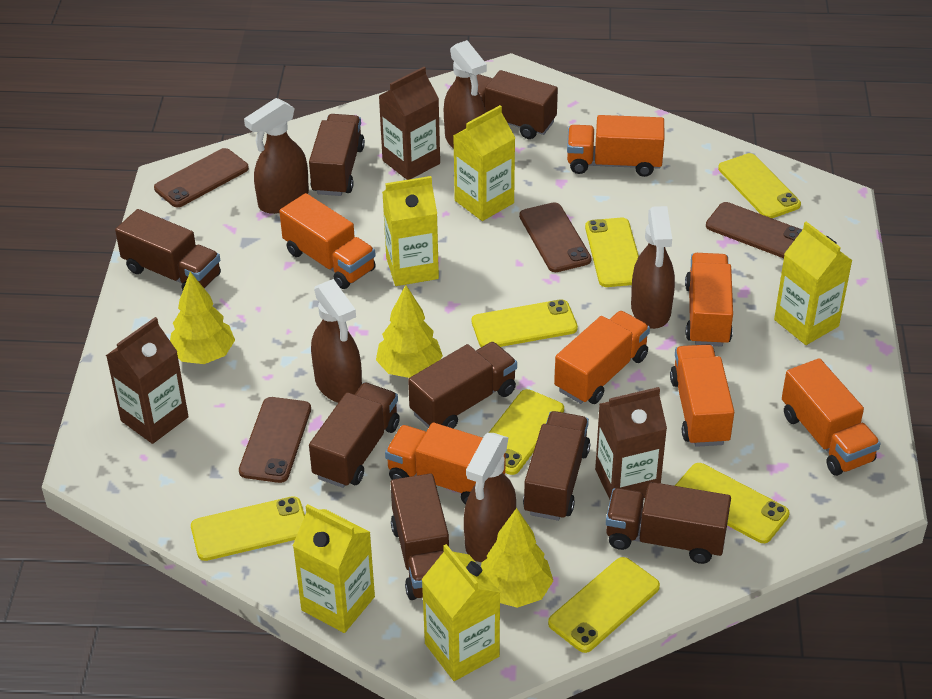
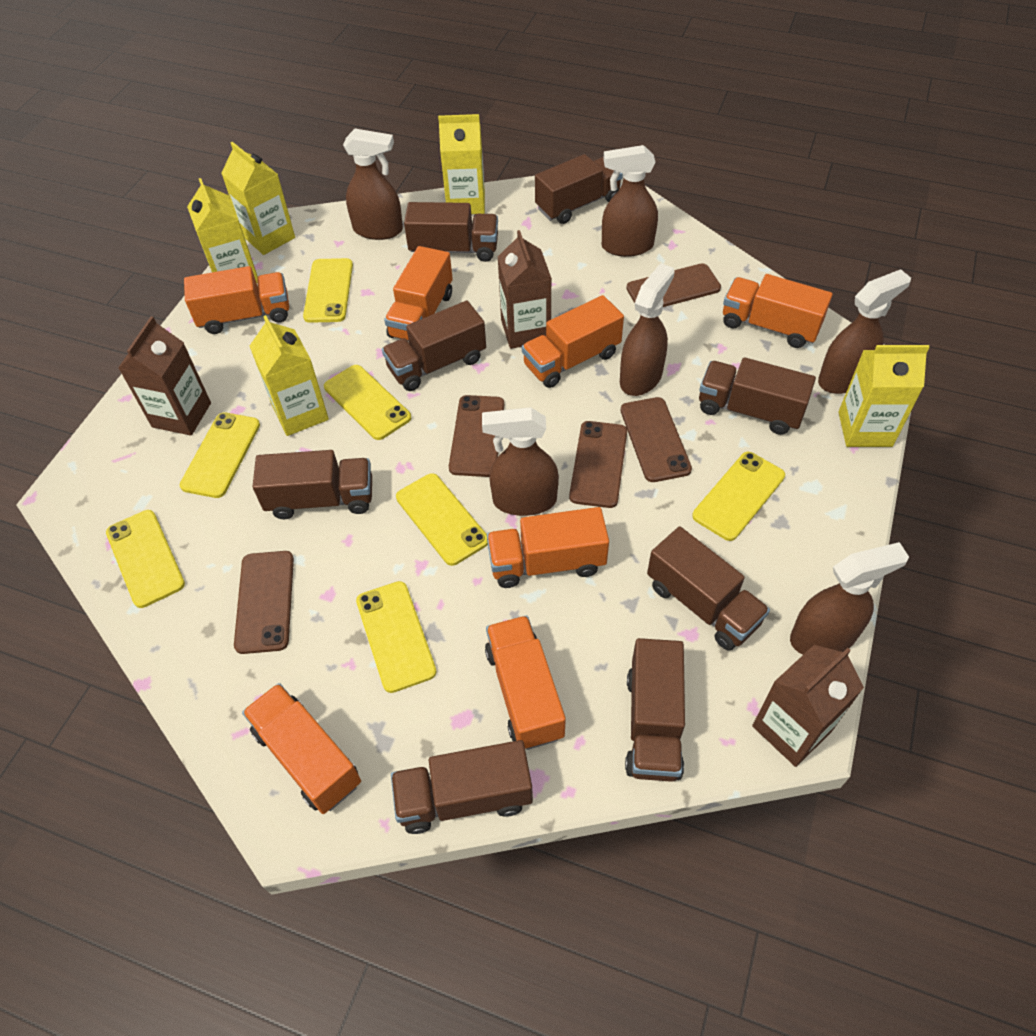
brown phone: [154,148,249,207] [239,397,311,483] [519,202,591,272] [706,202,802,258] = 4 -> [234,551,294,654] [449,395,504,477] [569,421,627,508] [621,397,692,482] [626,263,721,307] = 5
brown spray bottle: [244,98,309,214] [311,279,362,403] [444,40,487,149] [464,433,516,562] [631,206,675,329] = 5 -> [343,129,403,240] [482,407,559,516] [602,145,658,257] [620,263,674,396] [790,542,909,655] [818,269,911,394] = 6
yellow tree: [170,272,235,364] [376,285,443,378] [481,508,553,608] = 3 -> none = 0

